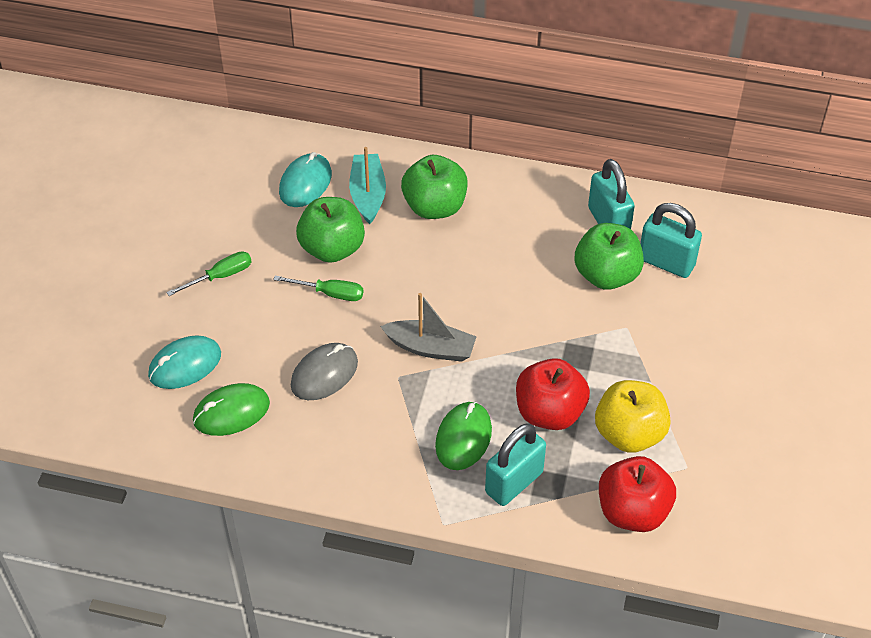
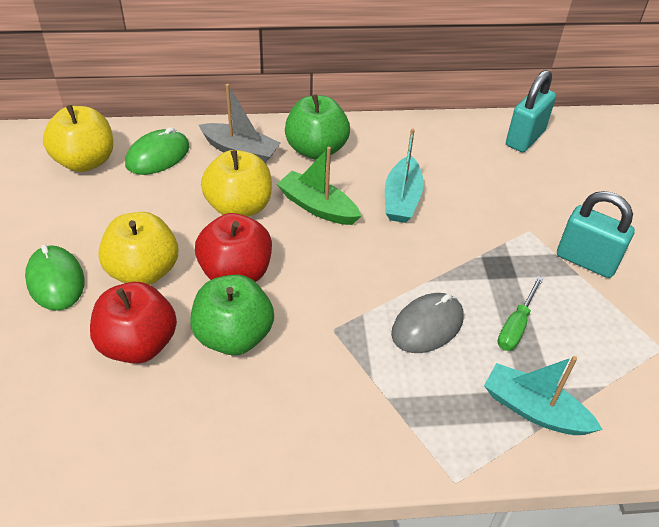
green apple: [296,197,365,263] [401,155,468,219] [575,223,644,290] = 3 -> [190,274,274,355] [285,94,350,160] = 2
green boat: none = 0 -> [277,147,361,225] = 1
green screwdriver: [166,251,252,296] [273,276,363,301] = 2 -> [498,276,544,351] = 1
turquoise boat: [349,147,386,224] = 1 -> [385,128,424,223] [484,356,603,435] = 2
turquoise mouse: [148,335,221,389] [279,152,332,207] = 2 -> none = 0
turquoise padlock: [485,423,546,506] [588,159,635,229] [640,203,702,278] = 3 -> [506,70,556,152] [557,191,635,278] = 2
yellow apple: [595,380,671,453] = 1 -> [43,105,113,172] [98,212,178,285] [201,150,272,217] = 3

